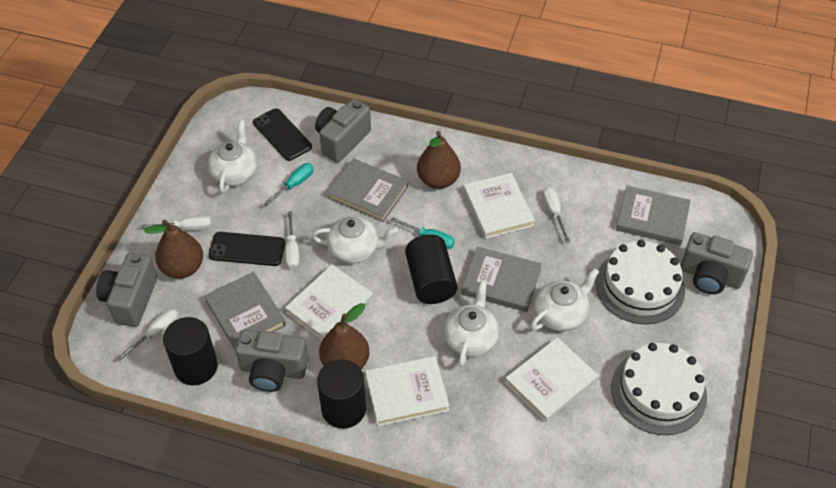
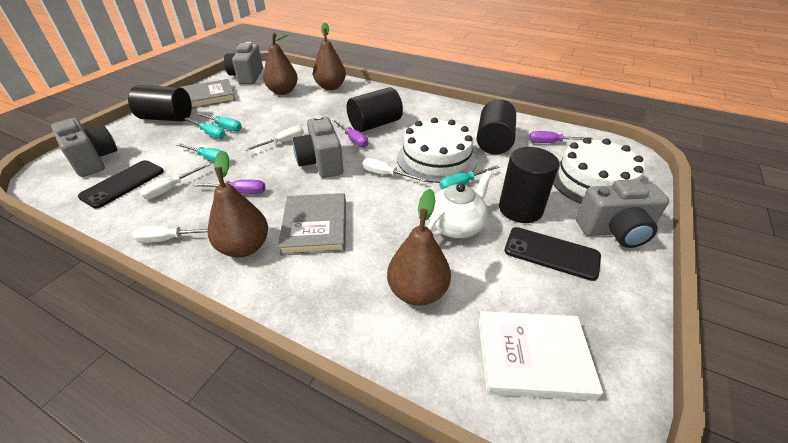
black cylinder: [163,317,218,386] [317,359,366,429] [405,234,458,304] = 3 -> [128,85,192,121] [347,87,403,132] [477,99,516,155] [499,147,559,223] = 4
brown pear: [144,220,203,279] [319,303,369,369] [417,131,461,189] = 3 -> [208,151,268,257] [263,33,298,95] [313,23,346,90] [387,189,451,306] = 4
grey book: [204,272,286,350] [327,158,408,222] [461,247,542,312] [616,186,691,245] = 4 -> [181,79,236,109] [278,193,346,256] = 2
purple screwdriver: none = 0 -> [192,180,265,194] [332,119,368,148] [529,131,593,143] = 3
turquoise screwdriver: [263,163,314,207] [391,217,455,249] = 2 -> [176,143,229,162] [185,118,226,139] [196,113,242,132] [439,165,499,190] = 4
white book: [285,264,373,341] [365,356,450,426] [463,173,535,239] [505,337,598,422] = 4 -> [478,311,603,401] = 1
white teapot: [208,120,258,193] [312,216,398,264] [444,281,499,367] [531,268,599,332] = 4 -> [427,170,493,238] = 1

